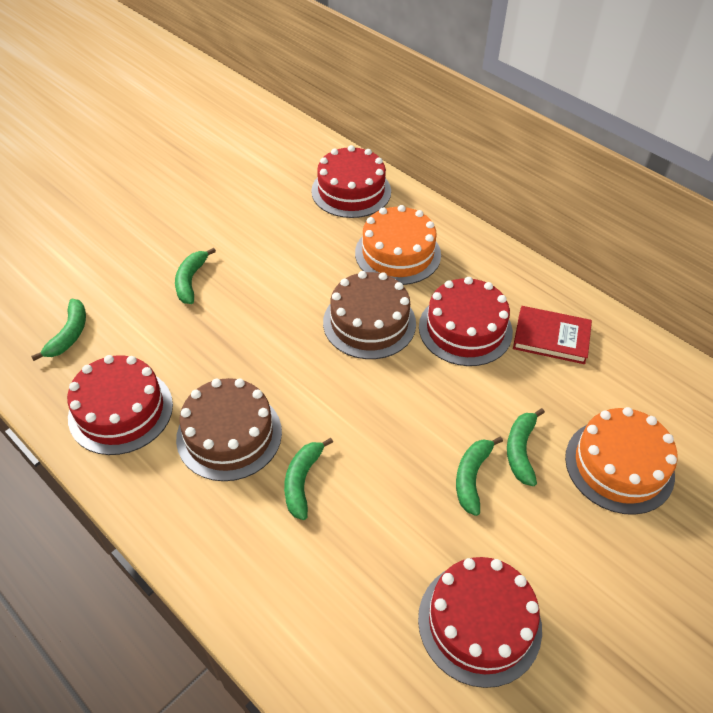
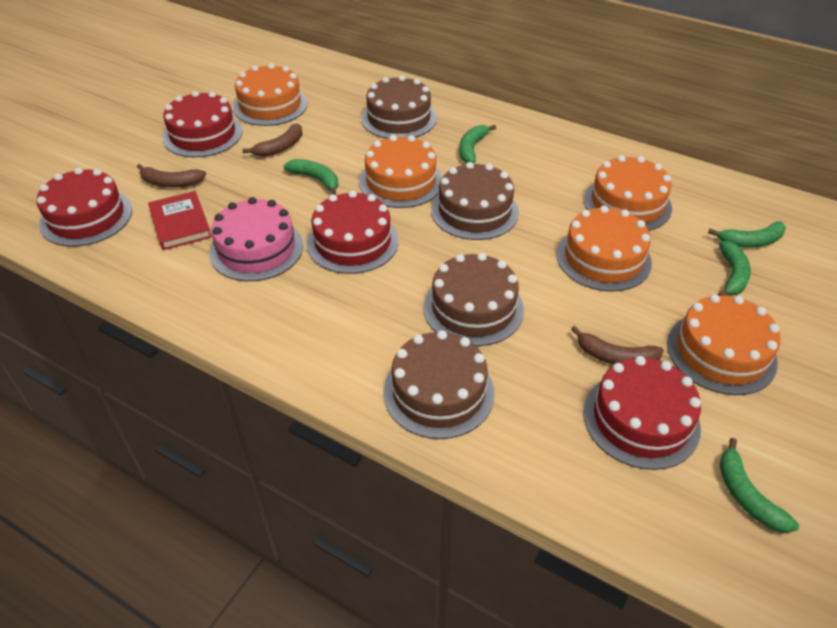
brown banana: none = 0 -> [137,164,206,187] [242,124,302,157] [571,326,664,365] = 3
brown cake: [176,378,282,481] [323,271,416,359] = 2 -> [361,75,437,138] [383,330,494,439] [424,253,524,346] [431,162,519,240] = 4
orange cake: [355,205,441,285] [565,407,678,515] = 2 -> [233,63,308,126] [359,135,442,208] [556,206,652,292] [584,155,672,231] [667,294,780,395] = 5
pink cake: none = 0 -> [209,197,303,281] = 1

